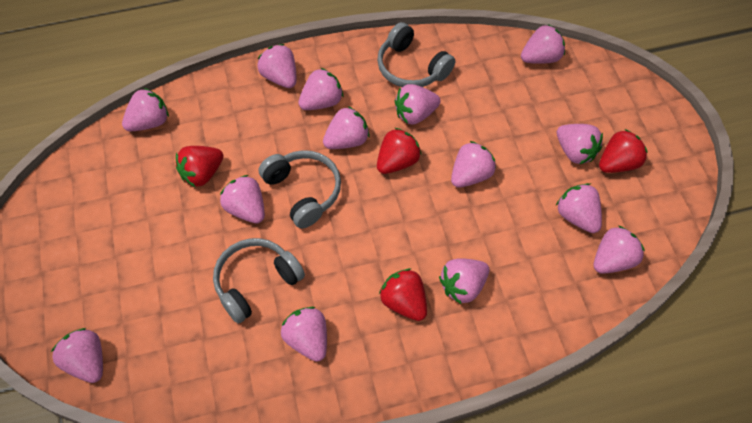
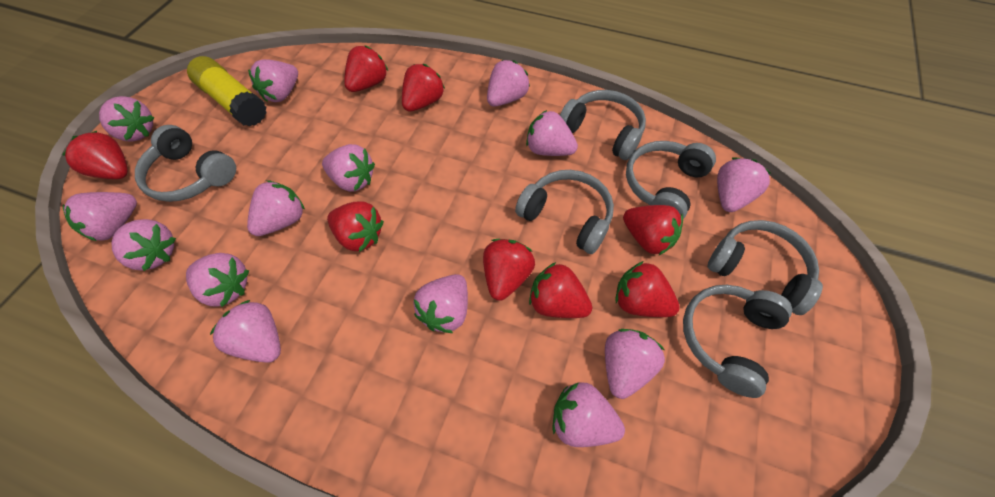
grey headphones: [213,238,305,323] [259,150,341,228] [377,22,455,87] = 3 -> [135,125,236,202] [515,170,614,254] [560,90,646,160] [626,141,716,219] [683,285,792,398] [708,220,823,315] = 6
red strawberry: [176,146,223,187] [377,128,421,174] [379,268,427,321] [599,129,648,173] = 4 -> [62,131,128,179] [327,201,384,252] [344,46,388,92] [402,64,445,112] [483,239,535,301] [529,262,592,318] [616,261,680,317] [623,205,683,256] = 8
yellow glue stick: none = 0 -> [187,56,267,127] = 1

